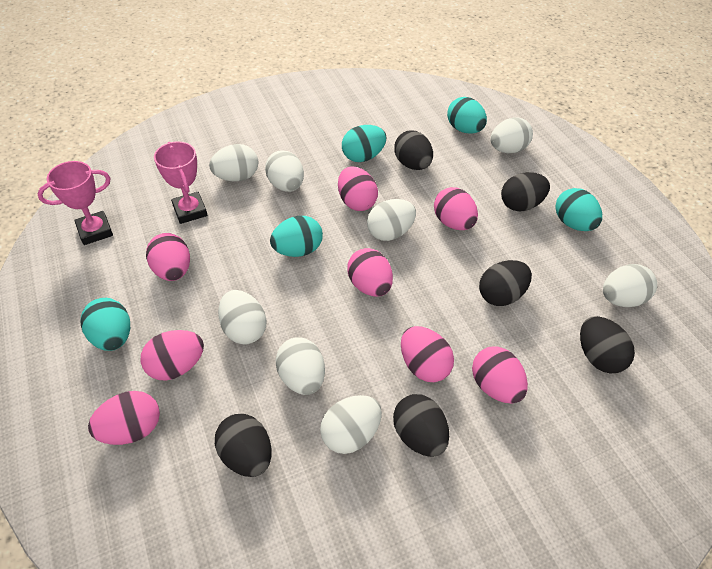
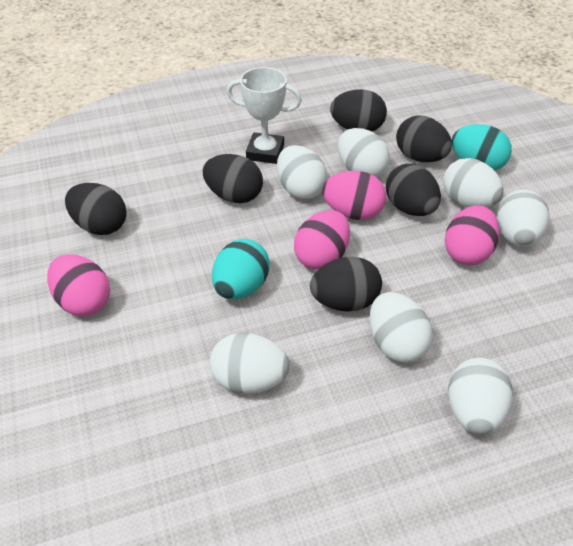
pink egg: [88,391,160,445] [140,330,204,380] [146,233,190,281] [338,167,378,211] [347,248,393,297] [401,326,454,382] [434,187,478,230] [472,346,528,403] = 8 -> [47,254,110,316] [294,210,350,270] [322,171,386,220] [445,206,499,265] = 4
pink trophy: [37,161,113,245] [154,141,207,224] = 2 -> none = 0
turquoise egg: [81,298,130,351] [270,216,323,257] [342,125,386,162] [447,97,487,134] [556,188,602,231] = 5 -> [212,239,270,300] [452,124,512,171] = 2
white egg: [209,144,258,181] [218,290,267,345] [265,150,304,192] [276,337,325,395] [320,395,382,454] [367,199,416,241] [490,117,533,153] [603,264,657,307] = 8 -> [209,333,290,394] [277,145,327,199] [338,128,390,178] [369,292,433,363] [443,158,504,208] [448,358,513,435] [497,190,549,246] = 7
white trophy: none = 0 -> [227,67,302,164] = 1

